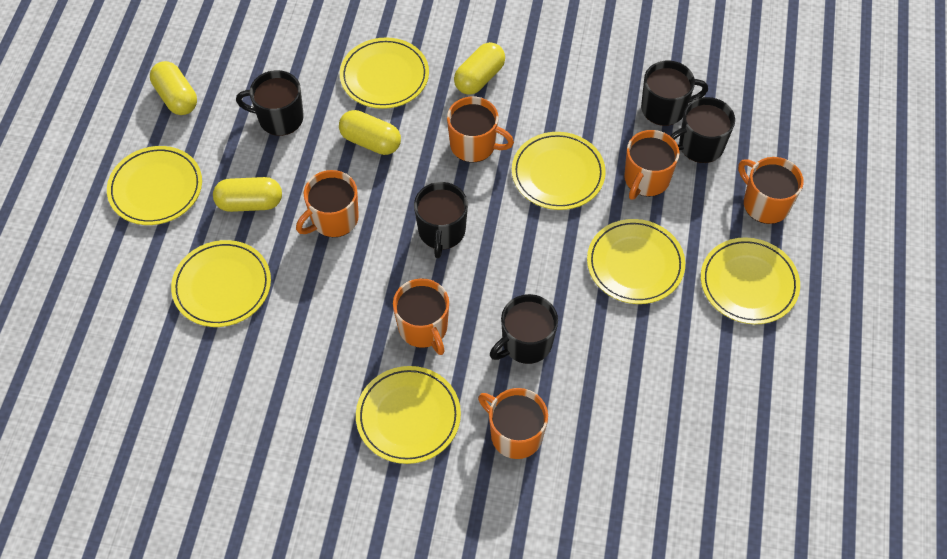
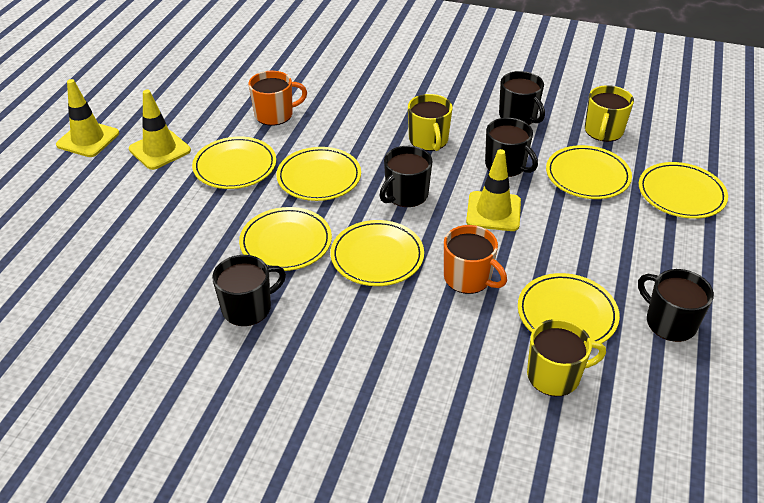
orange mug: [296,170,359,237] [393,278,449,355] [447,97,514,162] [478,388,548,459] [624,130,679,200] [738,157,804,224] = 6 -> [248,71,307,126] [444,225,507,294] = 2
yellow capsule: [150,61,197,115] [213,177,282,212] [339,110,401,155] [454,42,505,95] = 4 -> none = 0
yellow mug: none = 0 -> [408,94,453,151] [527,319,606,396] [585,85,634,142] = 3
yellow traffic cone: none = 0 -> [56,79,119,157] [129,90,191,170] [466,149,521,231] = 3

